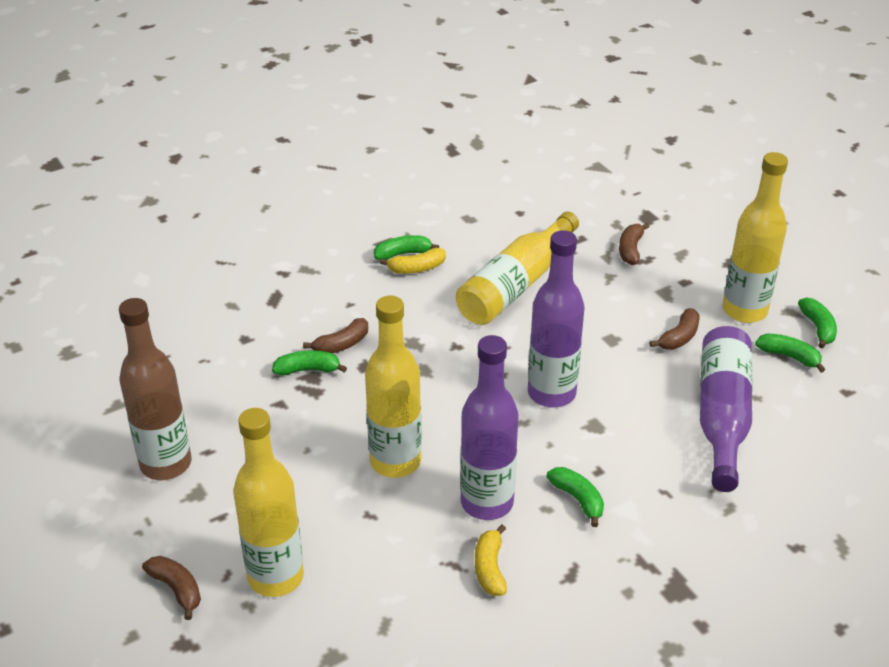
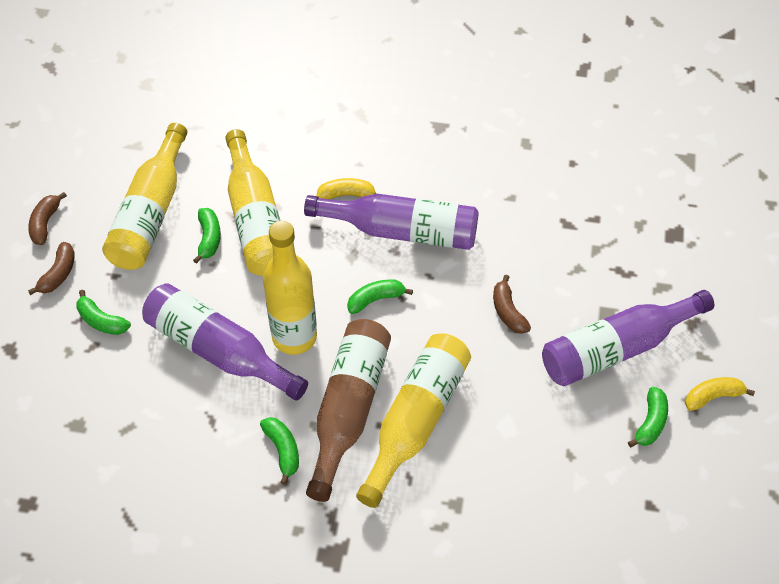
brown banana: [142,556,201,620] [303,318,368,353] [619,223,650,265] [649,308,700,350] = 4 -> [28,192,67,245] [28,242,75,295] [493,275,531,334] = 3

